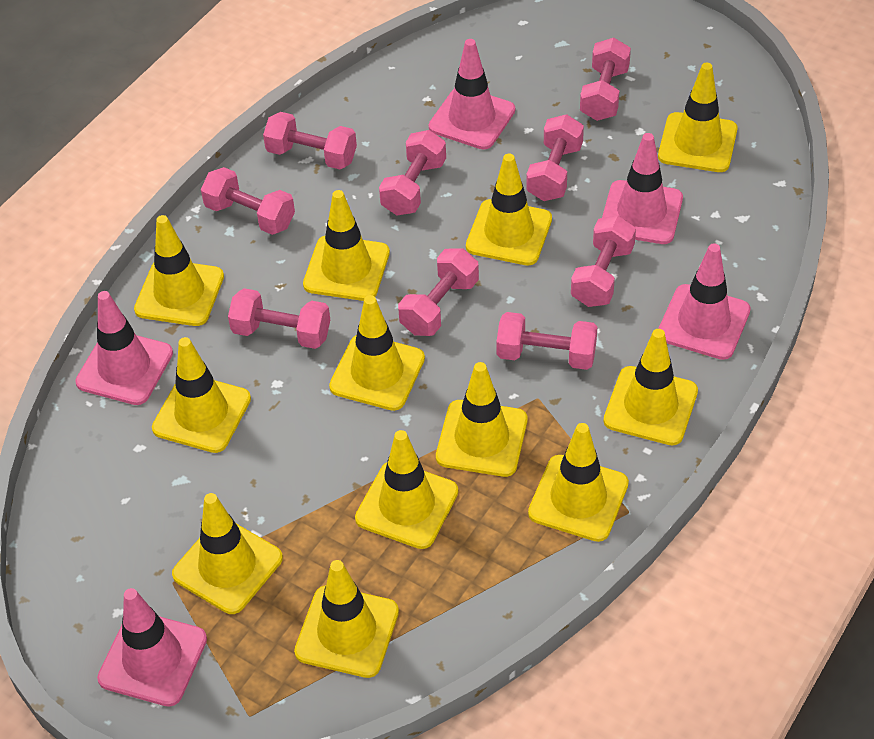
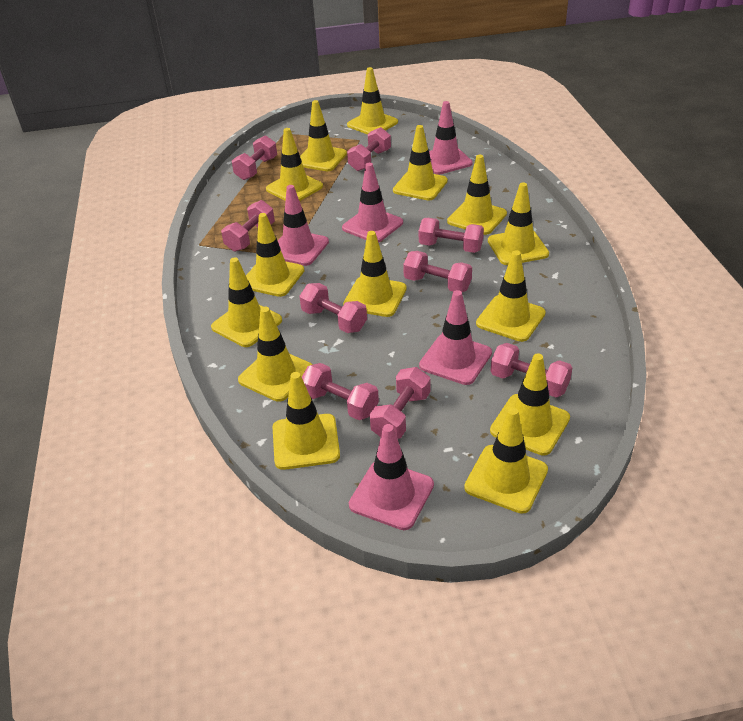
yellow traffic cone: [134,215,224,326] [152,337,251,453] [172,493,283,614] [294,560,399,678] [303,190,390,301] [329,295,425,411] [355,430,458,549] [436,362,528,477] [466,154,552,265] [528,423,629,542] [604,329,698,445] [658,63,738,172] = 12 -> [211,257,282,347] [238,307,313,402] [246,213,305,297] [266,128,323,201] [273,372,340,470] [300,100,347,171] [343,231,407,317] [347,67,398,135] [393,125,448,200] [447,155,507,235] [464,407,548,514] [476,250,546,342] [488,182,549,265] [490,353,570,456] = 14

